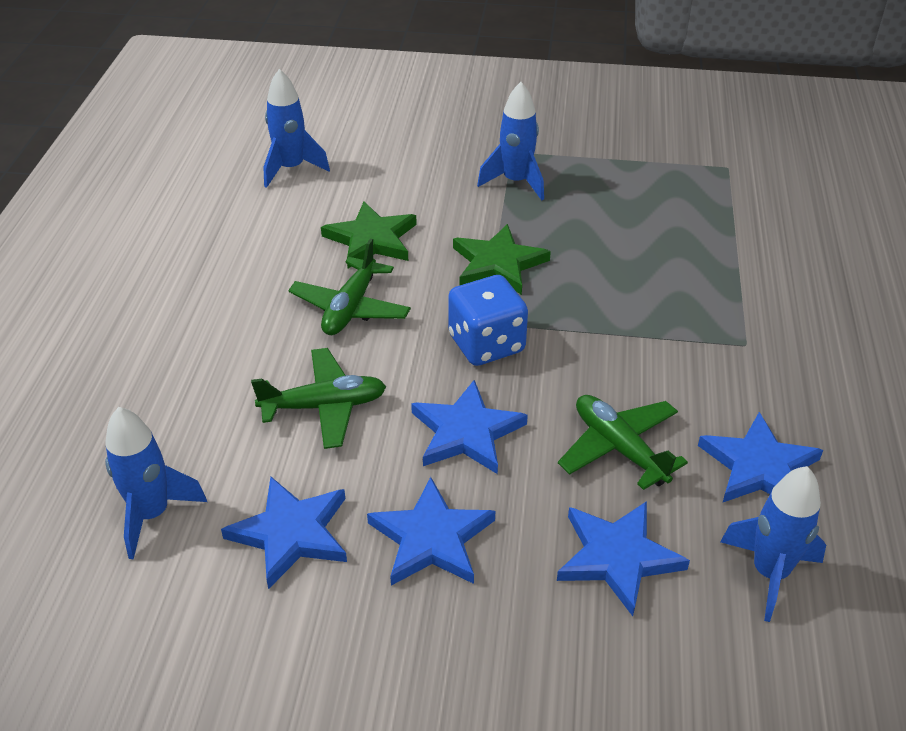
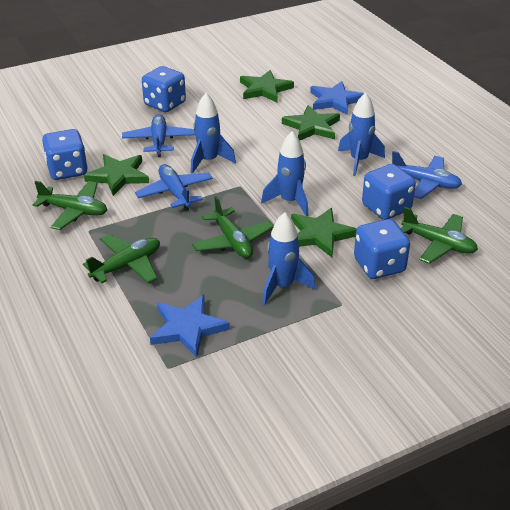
blue dice: [448,275,528,366] = 1 -> [42,129,88,180] [142,66,186,112] [354,219,410,279] [362,164,416,220] = 4
blue plane: none = 0 -> [122,114,195,157] [135,164,213,211] [392,151,462,199] = 3
blue star: [221,477,347,589] [367,477,495,586] [411,380,528,474] [557,501,690,616] [698,412,823,503] = 5 -> [150,295,230,358] [310,81,364,115] = 2
green plane: [251,348,386,449] [288,239,411,335] [558,395,688,490] = 3 -> [33,181,107,230] [83,234,160,283] [192,196,274,258] [401,207,478,264] = 4
green star: [321,202,417,268] [453,224,551,295] = 2 -> [84,154,149,196] [240,70,294,103] [282,105,340,140] [291,208,357,257] = 4

